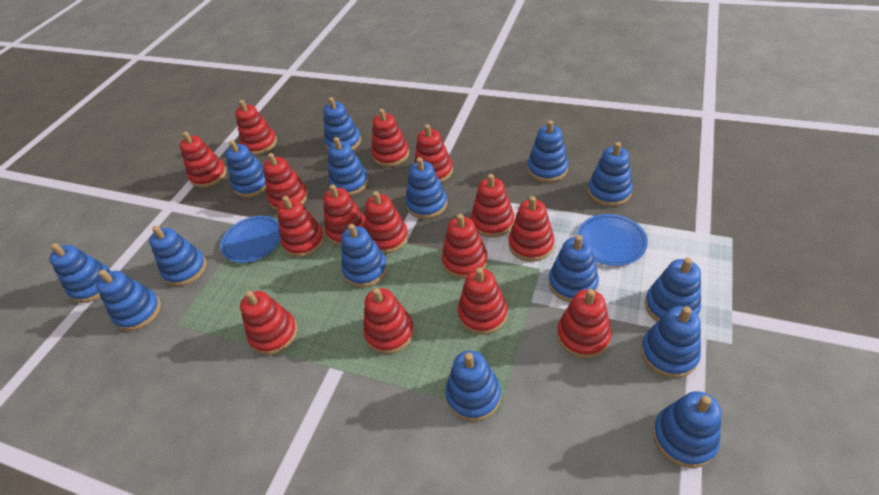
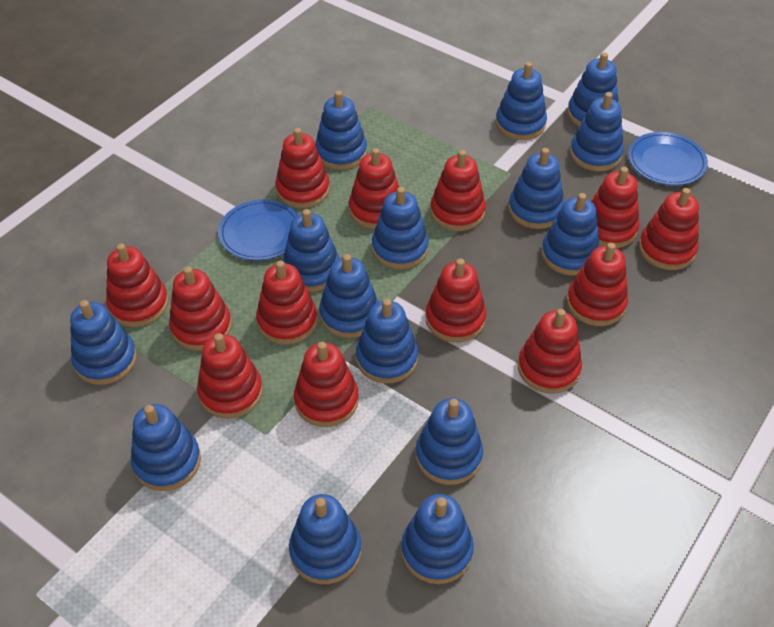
red stacking toy: [180,132,227,188] [235,100,277,155] [240,291,297,355] [263,153,308,211] [277,196,325,257] [323,184,365,246] [363,288,414,354] [365,191,408,254] [371,109,409,167] [414,124,453,183] [442,214,488,279] [458,267,507,335] [471,174,514,238] [509,196,555,262] [557,289,612,359] = 15 -> [106,243,168,327] [169,266,232,351] [197,333,263,419] [256,261,317,345] [275,128,330,208] [294,342,359,427] [349,148,399,229] [425,258,486,343] [430,150,486,231] [518,309,582,394] [566,243,628,326] [591,167,639,248] [639,188,699,270] = 13

